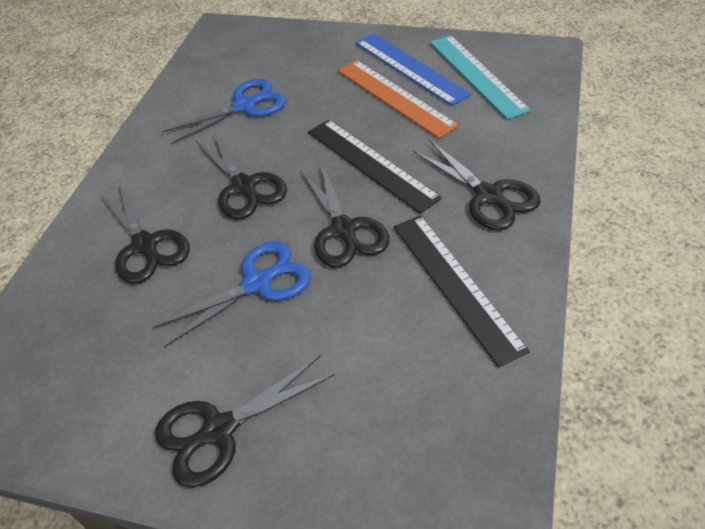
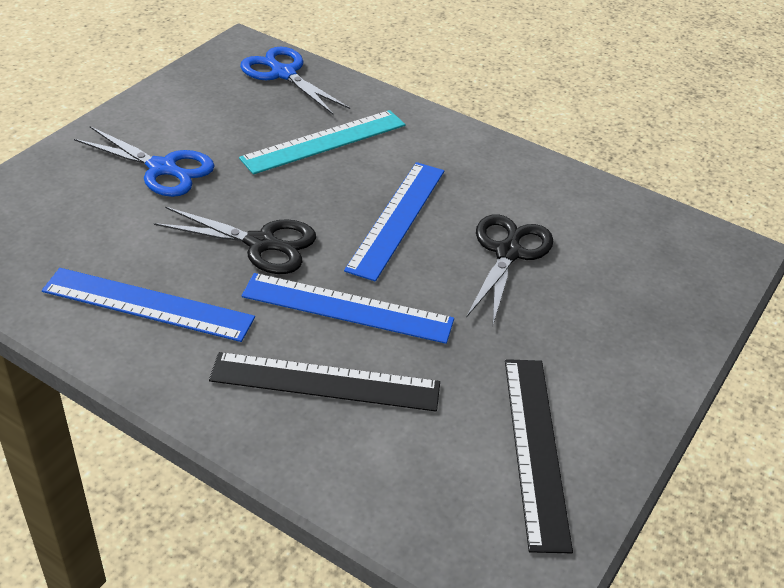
black scissors: [99,183,190,284] [155,355,335,487] [195,132,287,219] [300,163,389,267] [413,140,540,231] = 5 -> [154,207,316,274] [466,215,553,324] = 2
blue ruler: [356,34,471,106] = 1 -> [42,268,255,342] [242,273,454,344] [344,162,444,282] = 3
orange ruler: [338,60,459,139] = 1 -> none = 0

